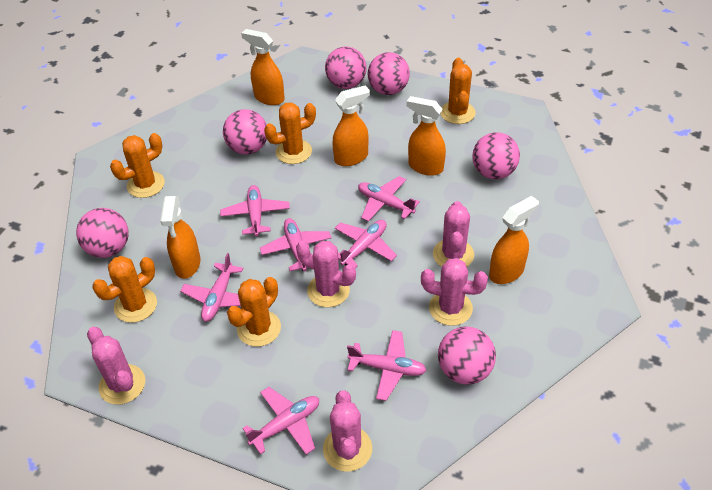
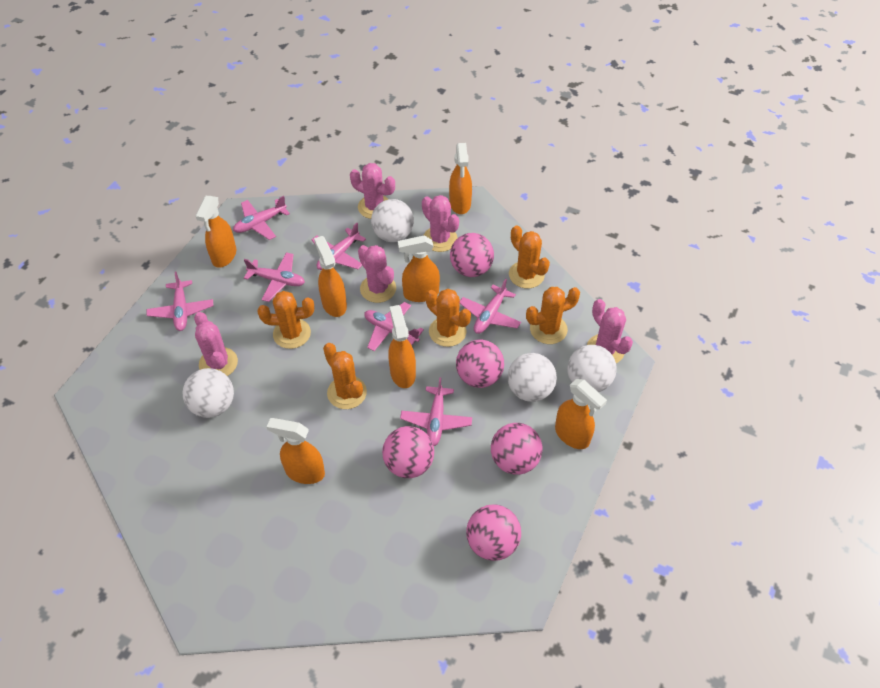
orange spray bottle: [160,196,200,279] [241,29,285,105] [333,85,370,166] [407,96,446,176] [489,196,539,284] = 5 -> [196,196,236,268] [267,418,325,484] [314,236,347,317] [388,305,416,388] [398,236,440,302] [449,143,472,214] [555,379,607,449] = 7
pink ball: [76,208,129,258] [223,109,267,154] [325,46,367,89] [368,52,410,95] [438,326,496,385] [472,132,520,179] = 6 -> [382,426,434,478] [450,233,494,277] [456,340,504,388] [466,504,521,561] [491,423,543,475] = 5
white ball: none = 0 -> [182,368,234,418] [371,199,414,242] [508,353,557,402] [567,345,617,392] = 4

